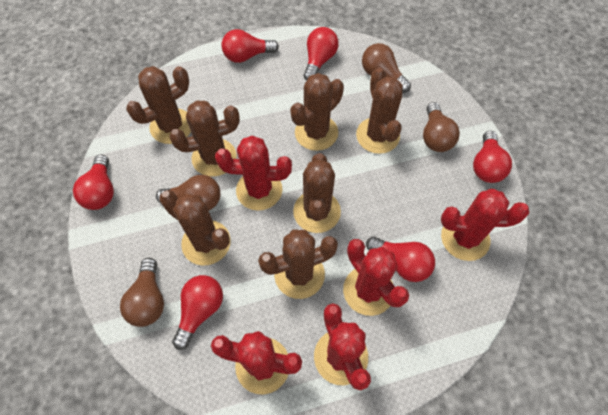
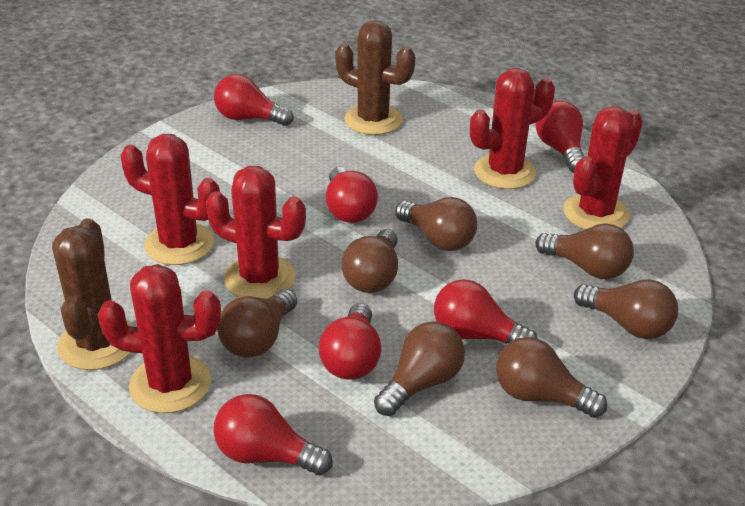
brown cactus: [126,66,191,144] [159,190,230,266] [169,100,240,177] [258,229,338,299] [290,73,344,151] [293,153,341,233] [356,68,403,154] = 7 -> [52,218,133,370] [335,20,415,135] = 2
brown light bulb: [120,258,164,327] [156,175,220,210] [362,43,411,93] [423,102,460,152] = 4 -> [218,289,297,358] [342,229,398,293] [374,321,465,416] [395,197,477,251] [496,337,607,418] [535,224,634,279] [574,280,678,339] = 7

